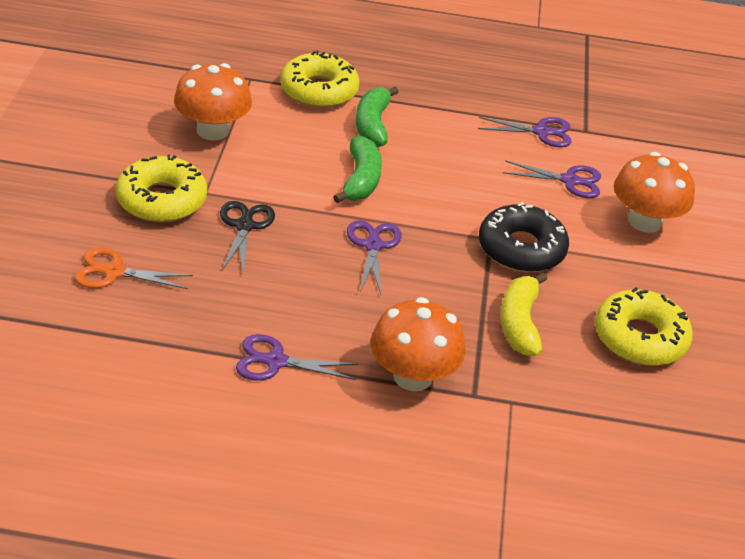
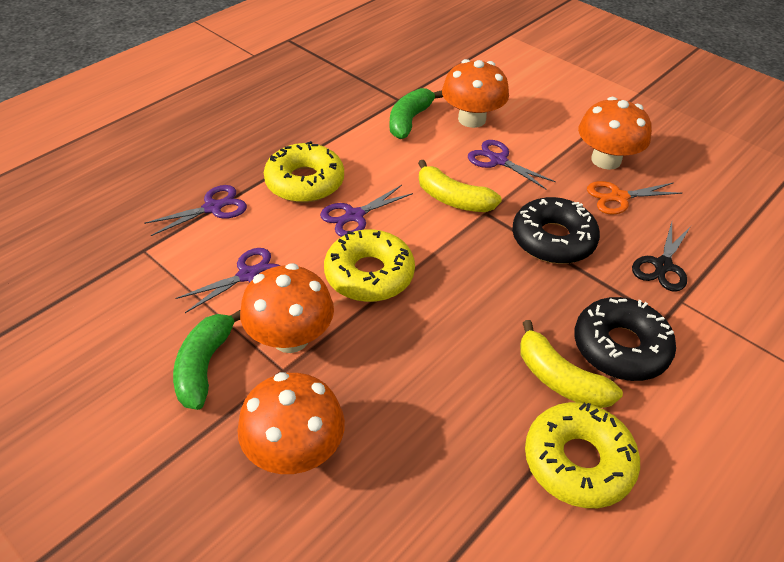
black donut: [479,202,569,273] = 1 -> [512,197,600,264] [574,297,676,381] = 2
orange mushroom: [174,63,252,140] [371,297,466,391] [614,152,695,233] = 3 -> [237,372,345,474] [240,263,334,353] [442,59,509,128] [578,97,652,170] = 4
yellow banana: [500,273,547,356] = 1 -> [418,160,502,212] [520,320,623,408] = 2

